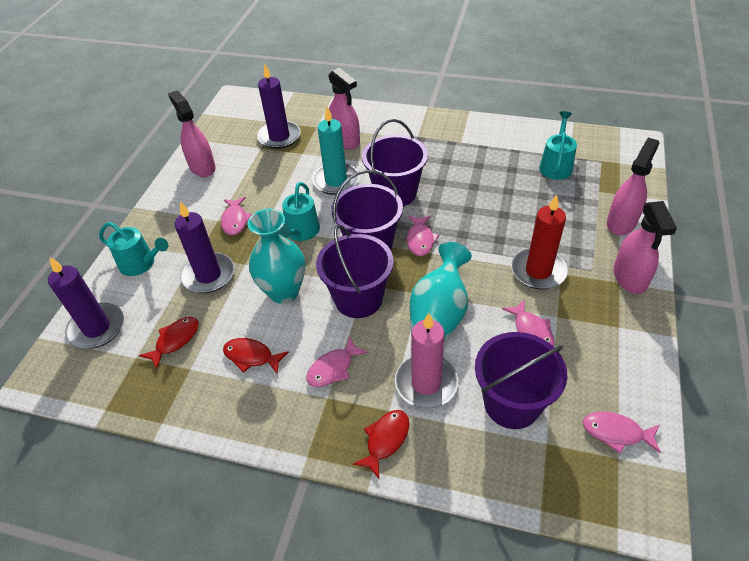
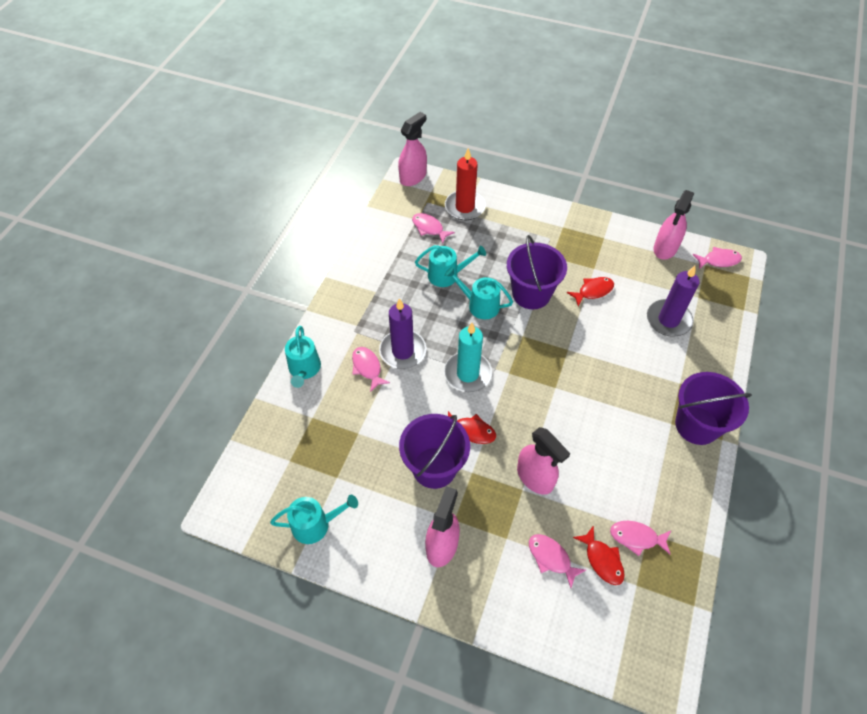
pink candle: [395,313,458,409] = 1 -> none = 0
purple bucket: [316,225,394,318] [331,170,403,250] [362,119,428,207] [475,332,567,429] = 4 -> [399,414,470,489] [507,235,567,309] [675,372,752,445] = 3
purple candle: [48,257,124,349] [175,201,234,293] [257,64,301,149] = 3 -> [379,298,426,369] [647,266,700,337] = 2
turquoise vase: [248,209,305,304] [410,242,472,342] = 2 -> none = 0
turquoise watering can: [99,222,168,276] [278,182,320,241] [539,111,577,180] = 3 -> [270,495,358,544] [285,326,321,388] [415,245,486,287] [445,267,513,319] = 4

